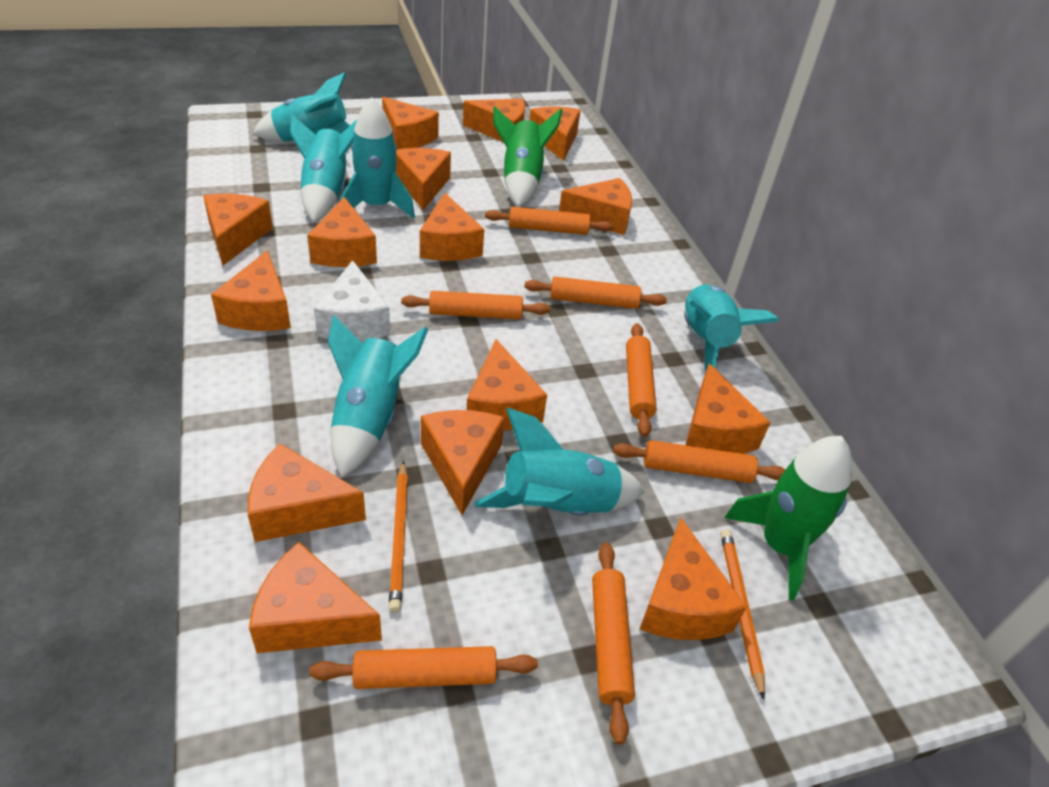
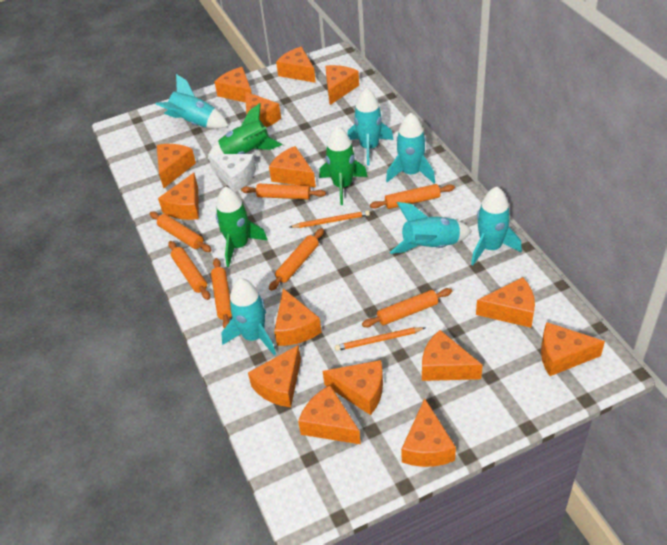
green rocket: [493,106,563,207] [724,436,852,600] = 2 -> [207,103,282,160] [216,186,268,267] [319,126,368,205] = 3

